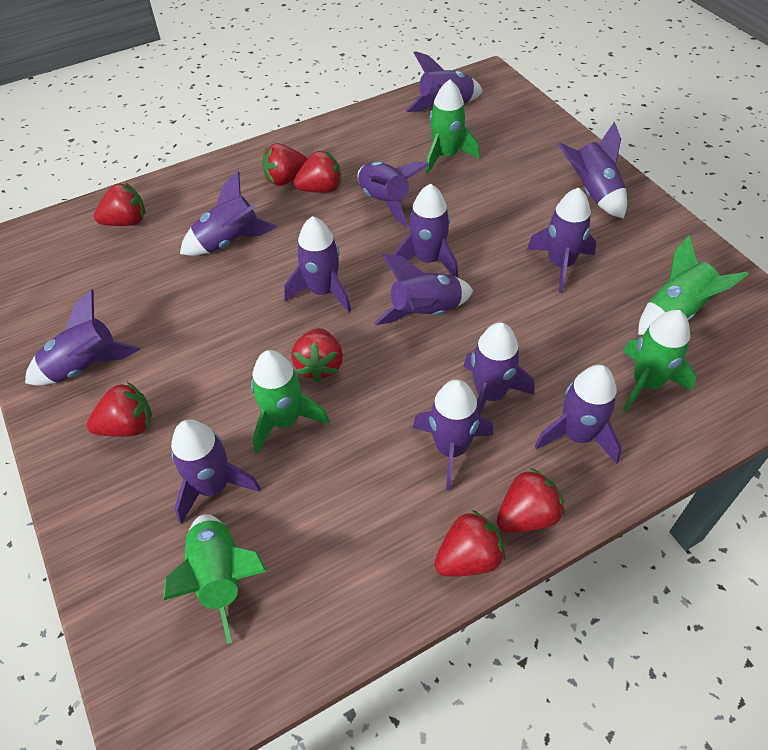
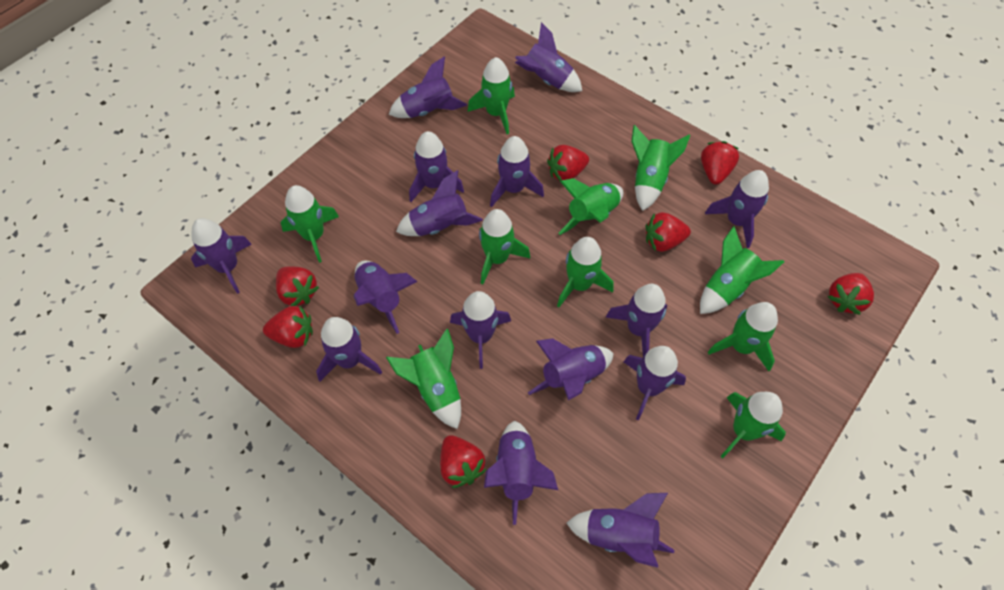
green rocket: [163,514,266,644] [251,350,330,454] [426,79,480,174] [623,310,696,412] [638,235,749,335] = 5 -> [281,185,339,263] [386,329,461,429] [467,57,515,134] [479,209,530,284] [557,237,614,307] [558,178,623,235] [631,125,690,211] [700,226,784,314] [708,302,778,371] [720,392,786,458] = 10
purple rocket: [25,289,141,386] [171,419,261,524] [180,171,277,256] [284,216,351,312] [357,161,429,227] [374,254,473,325] [393,183,458,278] [406,51,483,112] [413,379,493,491] [464,322,535,415] [527,187,596,293] [535,365,622,464] [558,121,627,219] = 13 -> [191,218,252,294] [316,317,382,382] [353,261,418,334] [389,57,467,118] [396,170,483,236] [409,131,464,202] [450,291,511,369] [484,421,558,525] [490,136,544,207] [515,22,582,92] [528,339,614,400] [566,493,674,568] [605,284,667,357] [624,346,686,420] [705,170,769,248] = 15

